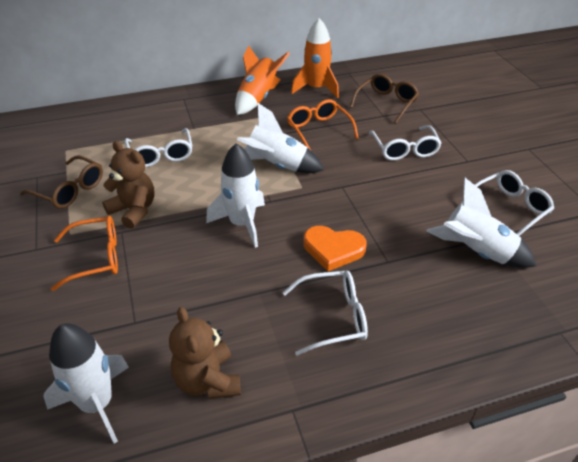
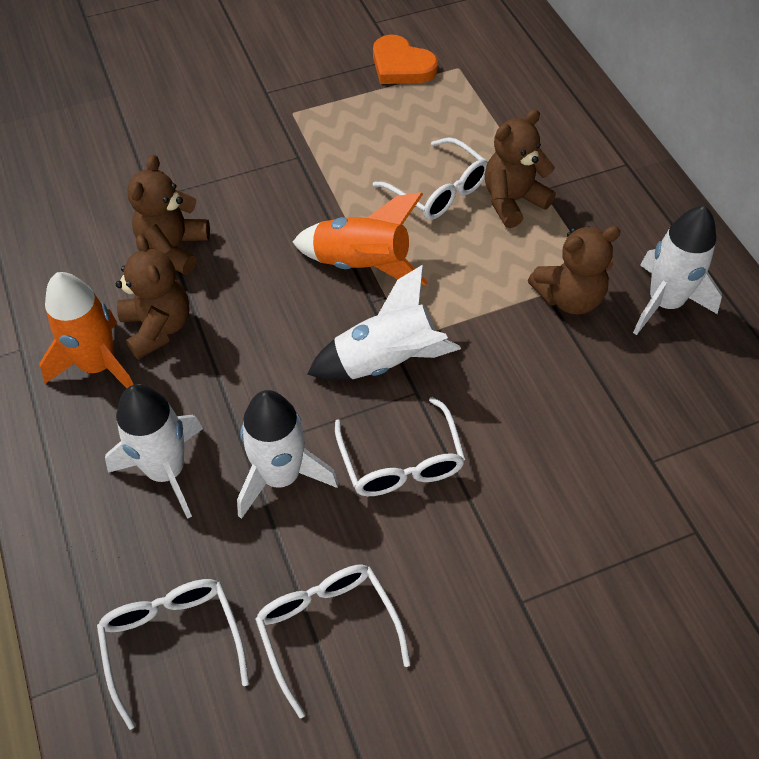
brown glasses: [20,155,103,209] [350,74,419,124] = 2 -> none = 0
brown teddy bear: [102,141,154,229] [169,307,241,399] = 2 -> [116,235,190,359] [127,155,210,275] [485,109,556,228] [528,226,621,315] = 4
orange glasses: [51,216,118,291] [287,99,359,150] = 2 -> none = 0

